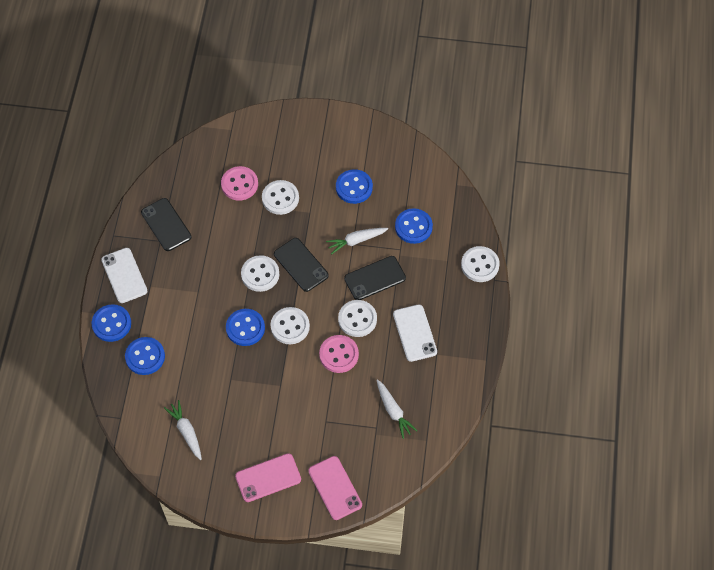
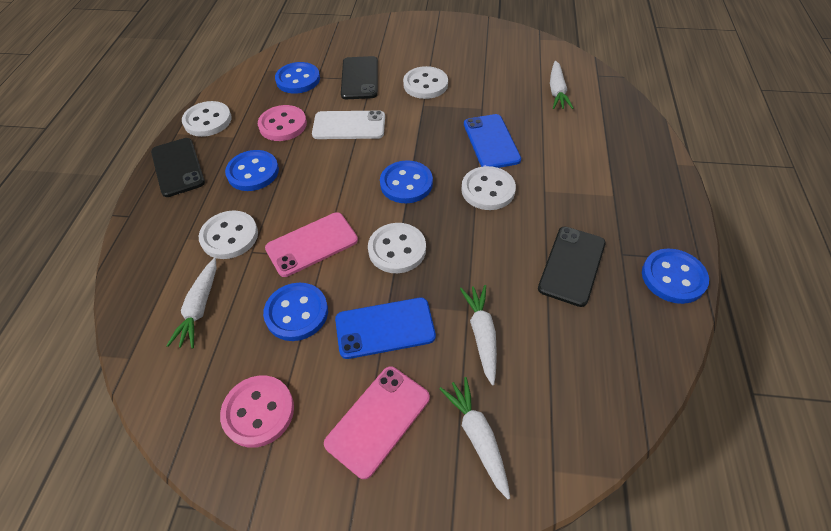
blue phone: none = 0 -> [335,298,436,359] [464,114,521,168] = 2
white carrot: [164,400,202,460] [326,228,388,254] [377,379,418,439] = 3 -> [166,258,217,349] [439,377,510,499] [460,285,497,385] [550,61,573,109] = 4
white phone: [101,248,147,303] [393,304,437,362] = 2 -> [312,110,385,139] = 1

